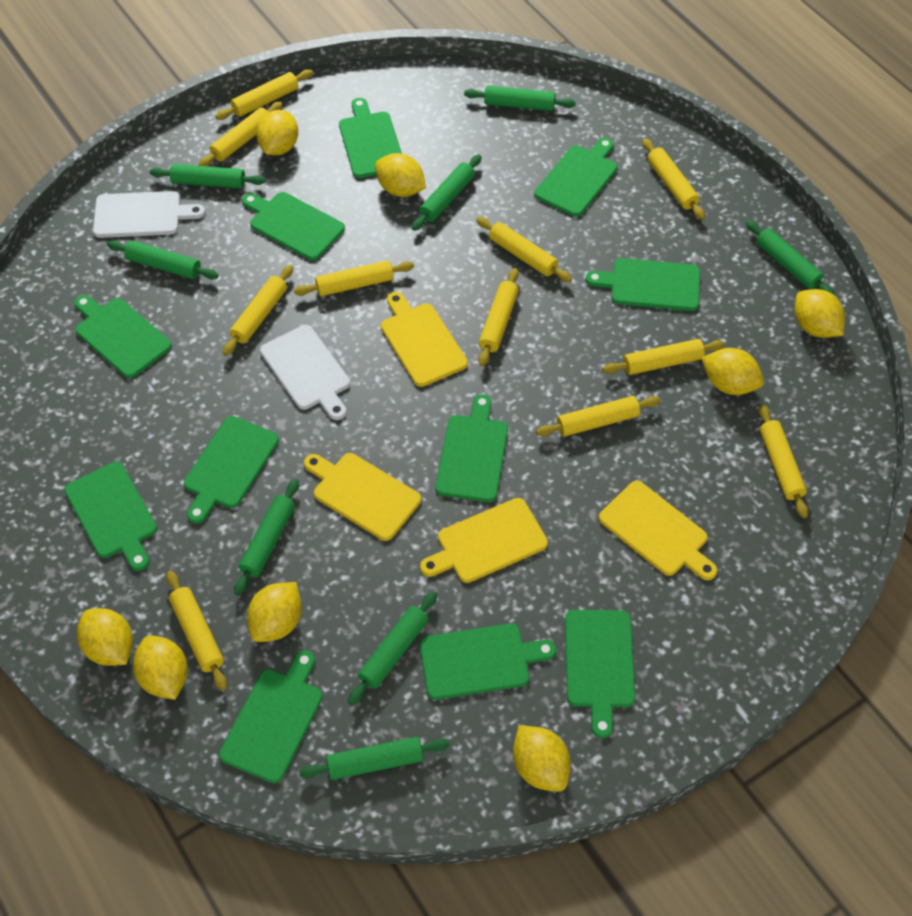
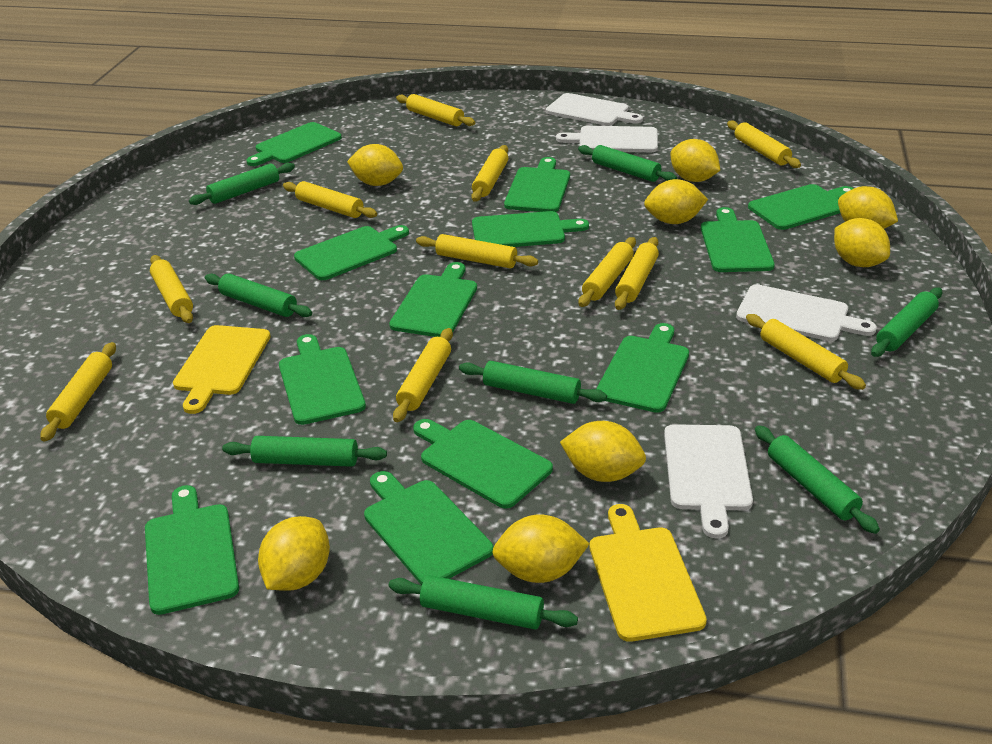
green cutting board: [65,462,157,571] [74,295,172,378] [184,416,279,524] [219,650,323,783] [242,192,345,260] [339,98,402,178] [420,624,556,700] [435,394,508,502] [534,138,617,217] [565,610,635,738] [586,258,700,311] = 11 -> [145,485,239,615] [246,122,342,166] [279,334,366,425] [294,225,409,280] [364,471,493,585] [389,262,477,337] [413,419,553,509] [472,211,589,247] [504,157,570,212] [596,323,689,413] [701,207,775,272] [748,184,854,230] = 12
white cutting board: [93,191,205,238] [260,325,350,420] = 2 -> [546,93,643,126] [556,126,658,152] [664,424,753,538] [736,284,877,341] = 4
yellow cutting board: [304,453,421,541] [381,292,468,387] [420,498,548,583] [599,481,717,580] = 4 -> [173,325,271,414] [589,504,707,642] = 2

